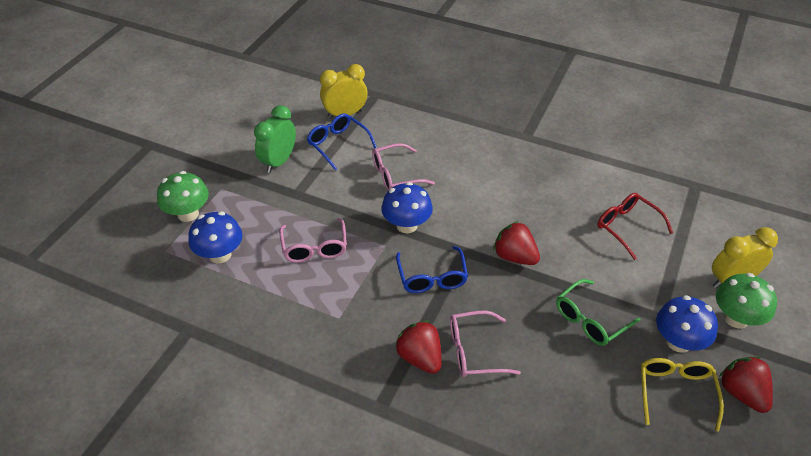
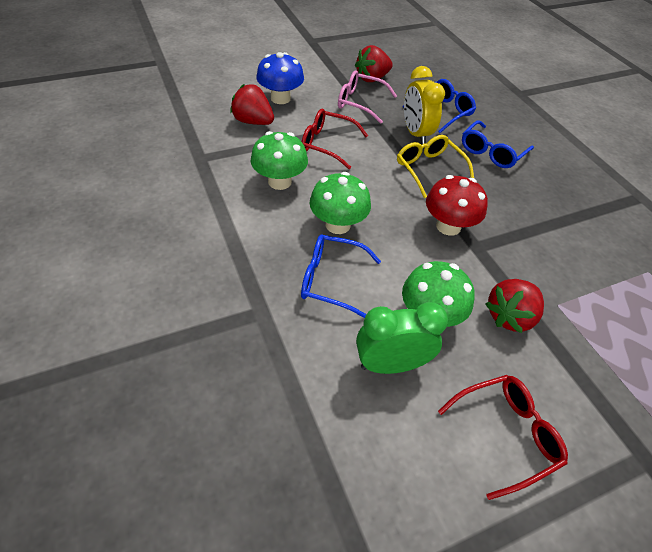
blue glasses: [307,113,377,171] [396,246,468,293] = 2 -> [301,234,381,318] [403,79,476,133] [462,120,534,168] = 3
blue mushroom: [189,211,242,264] [382,182,433,233] [656,295,718,353] = 3 -> [256,52,304,104] = 1
green glasses: [556,279,640,346] = 1 -> none = 0
green mushroom: [157,171,209,222] [716,273,777,328] = 2 -> [251,131,308,190] [310,172,371,234] [402,261,474,327] = 3
pink glasses: [279,218,347,263] [372,143,435,191] [450,311,521,377] = 3 -> [338,70,397,124] = 1
red glasses: [597,193,673,260] = 1 -> [302,109,368,169] [438,375,568,500] = 2
red mushroom: none = 0 -> [426,175,488,236] = 1
yellow clock: [320,64,368,119] [712,227,778,288] = 2 -> [404,66,445,145] = 1

